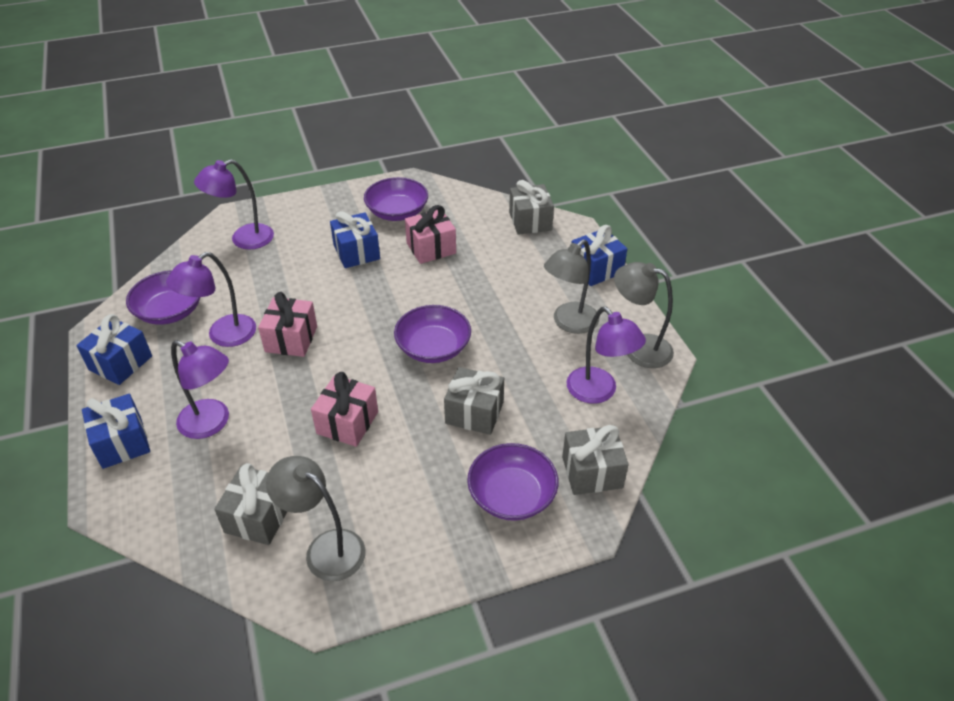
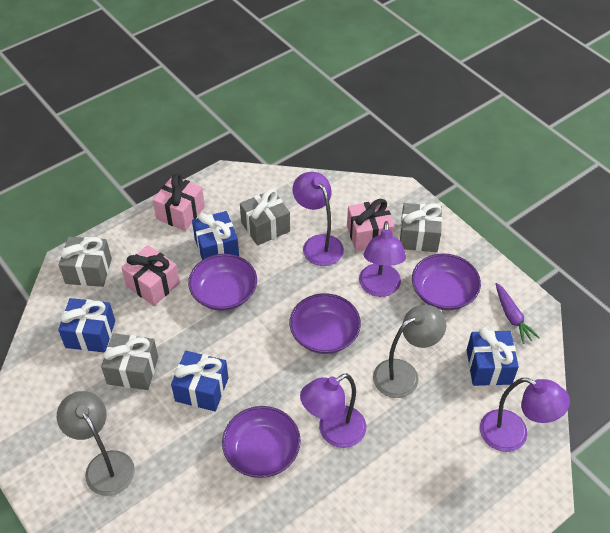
grey lamp: [266,456,366,581] [544,240,599,334] [614,262,674,368] = 3 -> [57,391,135,496] [373,305,447,398] = 2
purple carrot: none = 0 -> [496,283,540,344] = 1

